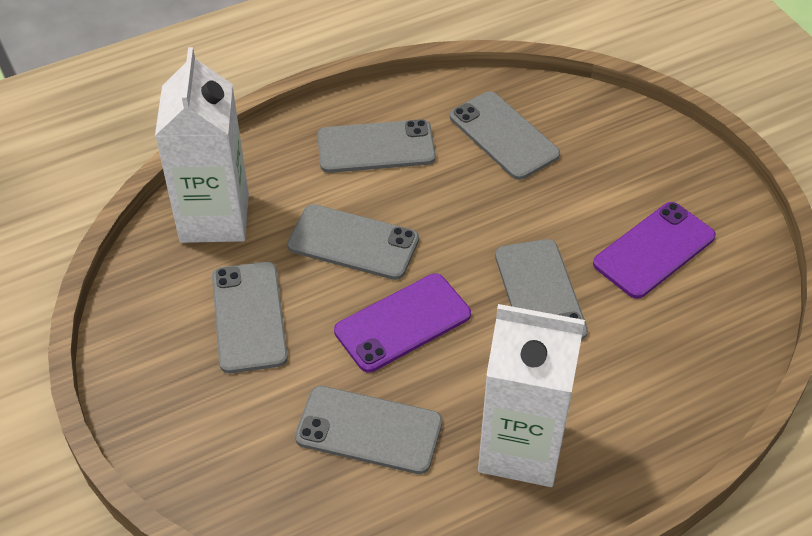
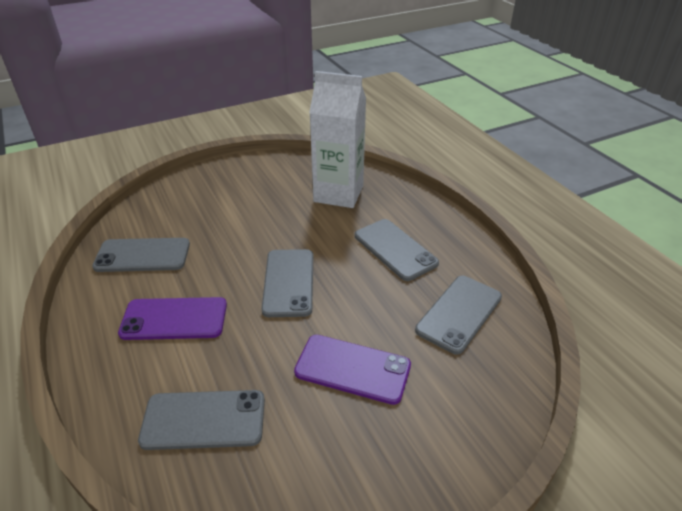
grey phone: [212,262,288,373] [287,204,419,280] [295,386,442,474] [317,119,436,173] [450,91,560,180] [495,239,588,340] = 6 -> [92,238,190,272] [138,390,265,450] [261,249,313,317] [355,219,439,281] [415,276,502,355] = 5
white carton: [155,47,249,243] [478,304,585,487] = 2 -> [309,71,366,208] = 1

